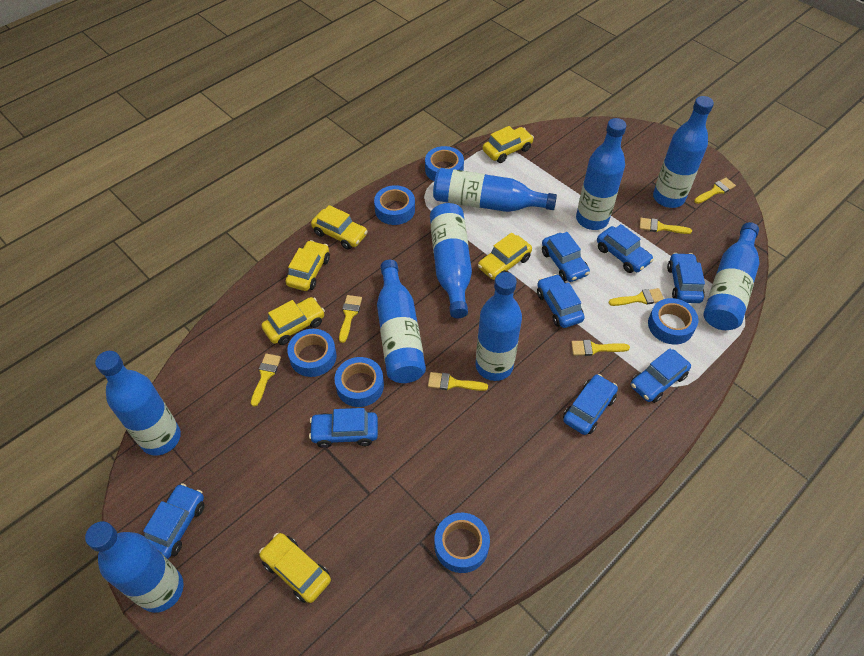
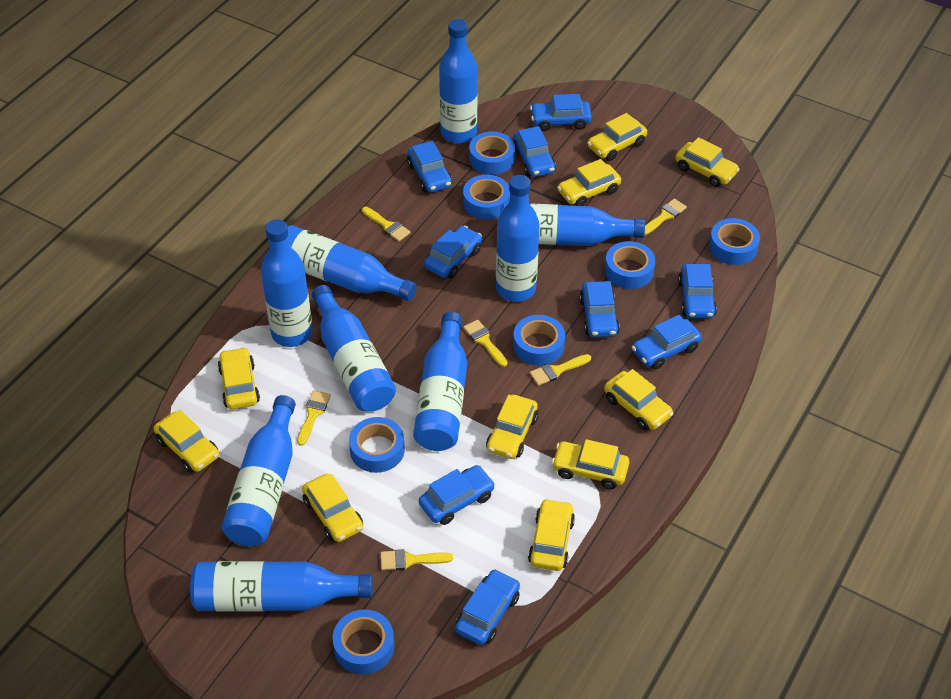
blue car: [143,483,205,559] [309,408,378,448] [537,274,585,328] [542,232,590,282] [563,374,618,435] [597,224,654,273] [631,348,691,403] [667,253,705,303] = 8 -> [407,141,452,192] [419,465,495,525] [424,226,482,278] [455,569,520,645] [513,126,556,177] [530,94,592,131] [579,281,620,337] [632,315,702,369] [678,264,717,319] = 9
blue tape: [287,329,336,377] [335,357,384,407] [374,185,415,225] [425,146,464,181] [434,513,490,573] [648,298,698,344] = 6 -> [333,609,394,674] [349,417,405,473] [463,175,510,220] [469,131,515,175] [513,315,565,366] [605,241,655,289] [709,218,760,265] = 7
yellow brush: [251,353,281,407] [339,295,362,343] [428,372,488,391] [571,340,630,356] [608,288,664,306] [639,218,692,234] [694,178,736,204] = 7 -> [297,390,331,446] [362,207,411,241] [380,549,453,570] [463,320,508,367] [530,354,591,386] [644,199,687,235] = 6
yellow car: [259,533,331,603] [261,297,325,345] [286,240,330,291] [311,205,368,249] [478,233,532,280] [483,126,534,163] = 6 -> [154,410,219,473] [218,347,260,409] [302,474,363,542] [486,395,538,459] [528,498,575,571] [552,439,629,489] [557,159,621,206] [587,113,647,161] [604,369,674,431] [675,137,740,187] = 10

